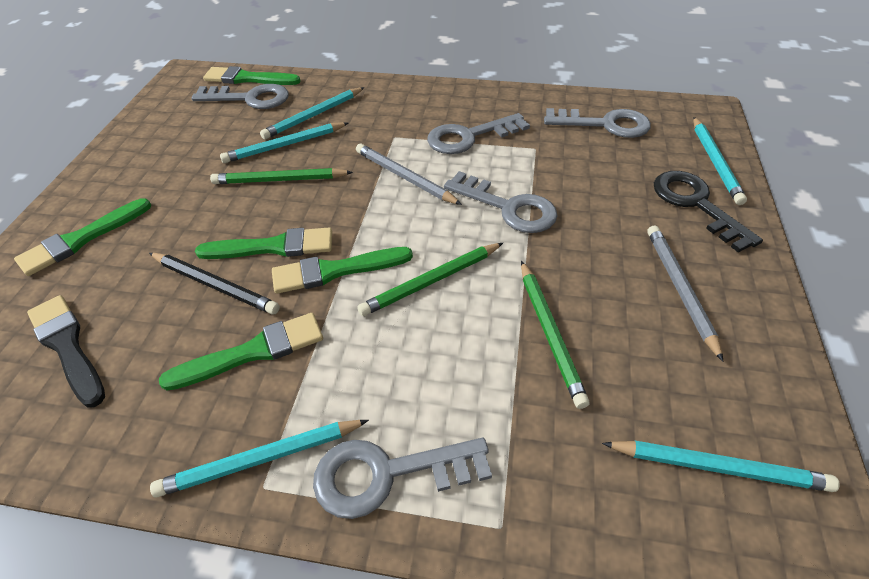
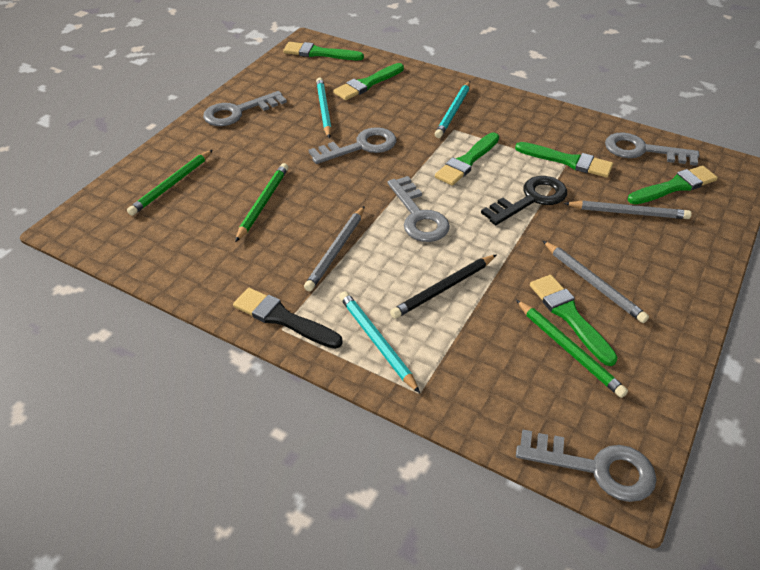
green brush: [14,198,151,276] [159,313,323,391] [195,227,332,259] [203,66,301,85] [272,247,413,294] = 5 -> [283,42,364,60] [333,63,404,100] [435,132,499,186] [515,142,613,177] [530,275,618,366] [628,166,718,204] = 6
grey pencil: [356,144,462,205] [647,226,724,362] = 2 -> [304,206,365,291] [543,241,649,323] [564,201,691,219] = 3
turquoise pencil: [150,420,369,497] [220,122,348,163] [260,87,364,139] [602,441,840,492] [693,117,747,205] = 5 -> [316,78,332,138] [339,291,420,393] [435,81,470,138] = 3

